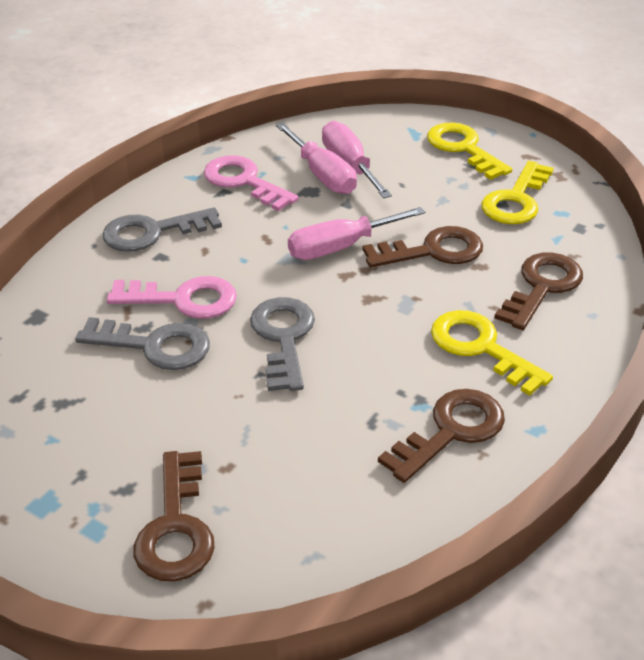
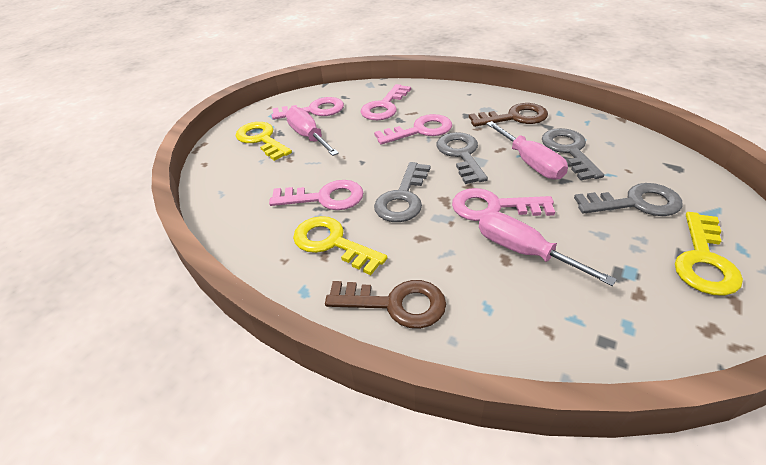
brown key: [134,451,215,582] [362,226,483,268] [378,389,505,483] [494,252,583,330] = 4 -> [325,280,446,329] [469,103,548,127] = 2
grey key: [75,317,210,370] [102,207,222,252] [250,297,315,391] = 3 -> [374,162,430,222] [437,132,488,184] [542,128,604,180] [574,183,683,216] = 4
pink key: [107,276,237,319] [204,155,299,211] = 2 -> [269,180,364,210] [271,97,344,120] [361,84,411,120] [374,114,452,145] [452,188,555,221] = 5

